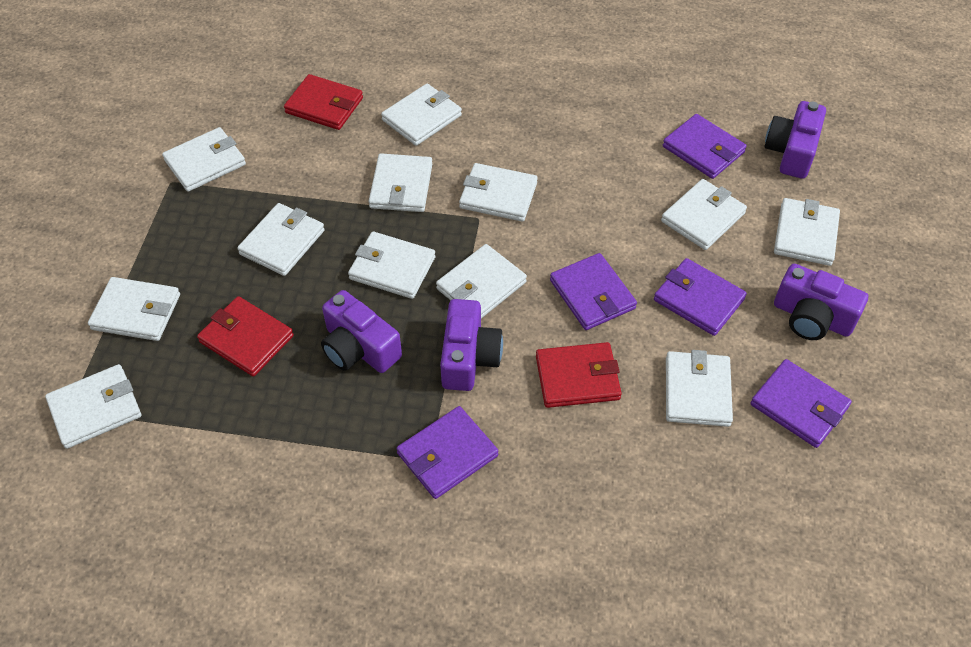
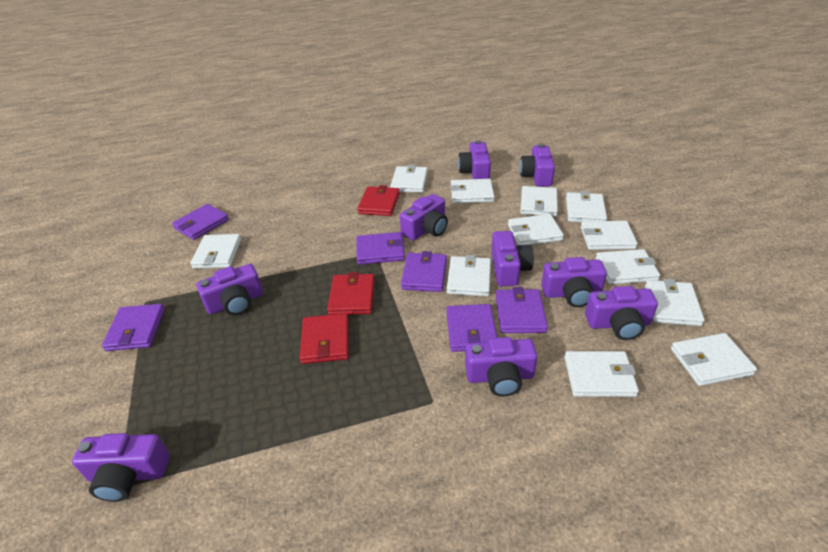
purple camera: [321,290,402,373] [440,299,503,391] [764,101,826,179] [774,264,869,340] = 4 -> [72,433,170,502] [197,264,263,315] [400,194,448,241] [458,140,491,179] [465,337,537,396] [491,231,534,286] [520,144,555,187] [541,257,607,307] [585,286,658,340] = 9
purple wallet: [397,406,498,499] [550,253,637,330] [654,258,747,336] [663,114,747,179] [751,359,852,448] = 5 -> [102,304,165,351] [172,204,229,240] [356,232,405,265] [401,251,447,292] [446,304,497,352] [496,287,548,333] = 6

